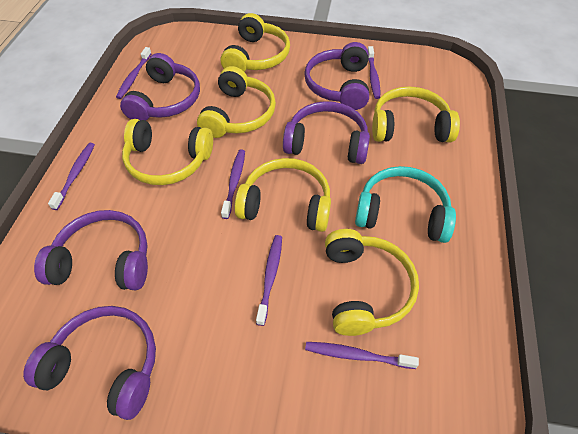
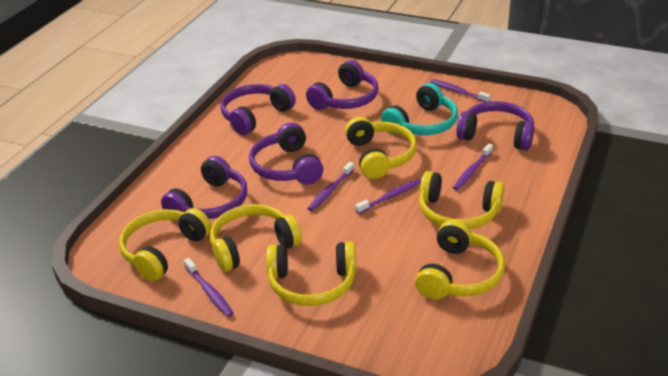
purple toothbrush: [48,143,95,210] [116,47,152,99] [221,149,245,219] [256,235,282,326] [305,342,419,369] [368,46,380,99] = 6 -> [184,258,234,317] [307,162,354,211] [355,179,421,214] [430,79,491,102] [453,144,493,190] = 5

